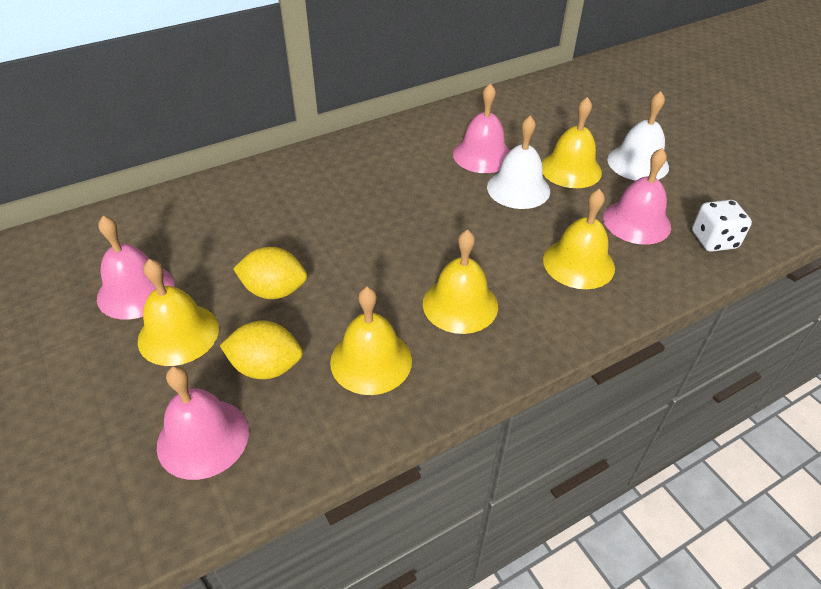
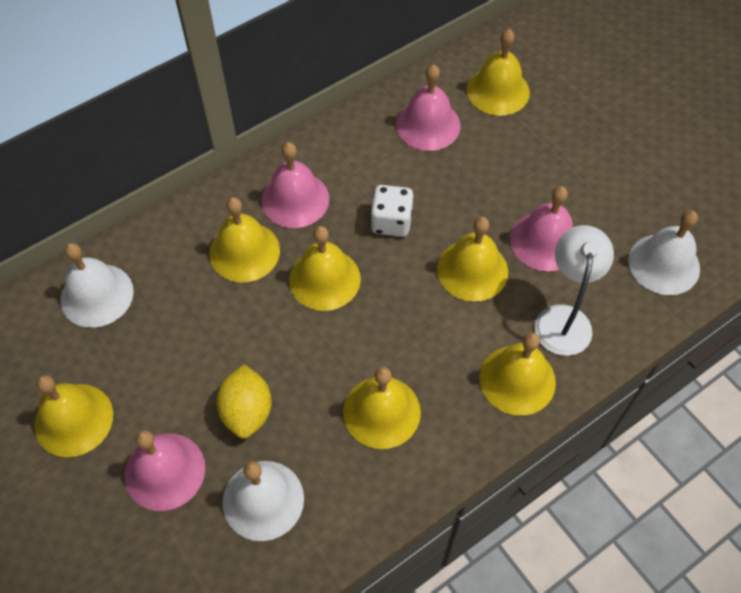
white bell: [487,116,550,209] [607,91,669,181] = 2 -> [61,243,134,328] [222,461,304,541] [628,210,700,295] = 3
white lamp: none = 0 -> [535,225,614,356] = 1
yellow bell: [138,259,219,366] [330,287,412,395] [423,229,498,334] [542,97,602,188] [543,189,615,289] = 5 -> [34,375,113,457] [210,197,280,282] [289,226,361,311] [343,367,421,449] [437,217,508,302] [466,29,530,116] [480,333,556,416] = 7
yellow lemon: [220,321,303,379] [233,247,307,299] = 2 -> [216,364,272,439] = 1

